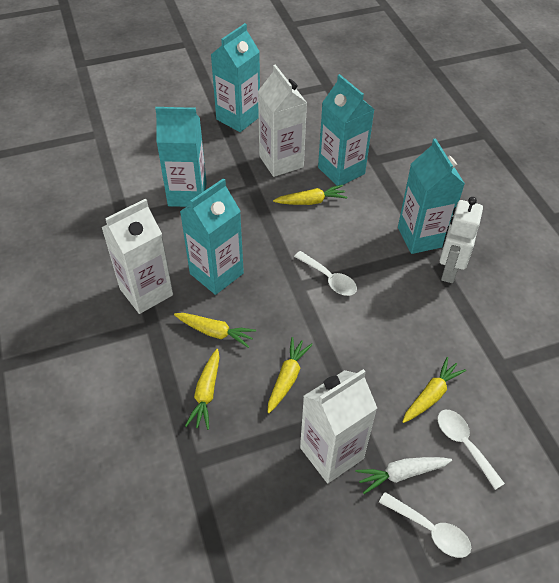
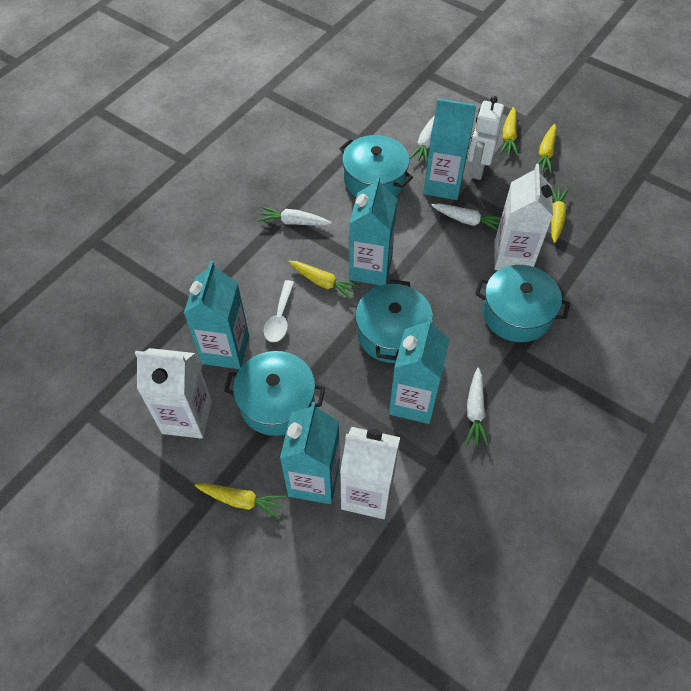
turquoise pot: none = 0 -> [224,351,325,436] [339,135,413,197] [355,279,433,363] [475,265,570,342] = 4
white carrot: [356,457,452,494] = 1 -> [257,206,332,226] [410,116,435,163] [431,203,501,231] [466,368,489,447] = 4
white spoon: [294,251,357,296] [379,492,471,558] [437,410,505,490] = 3 -> [264,280,294,342] = 1

